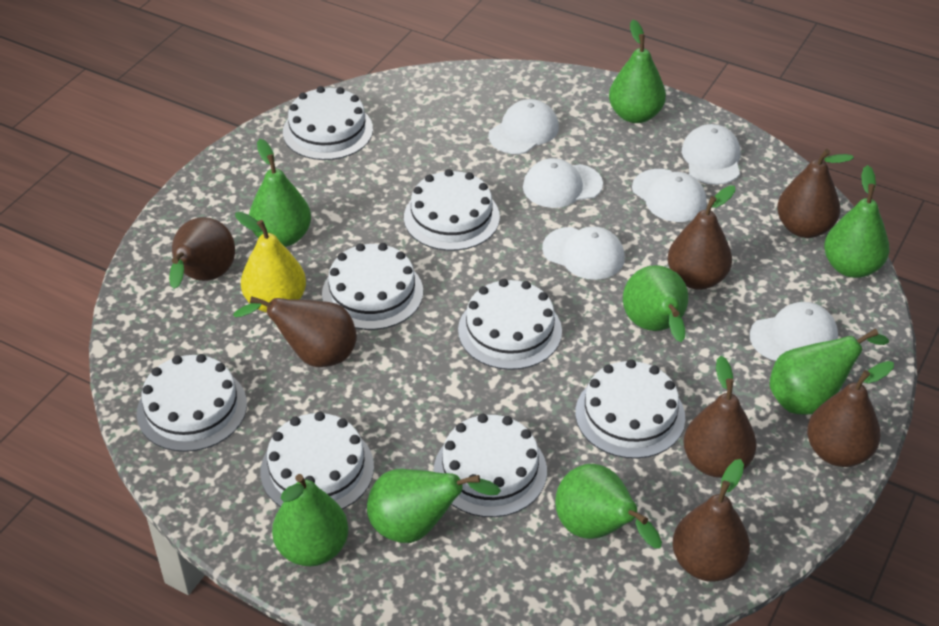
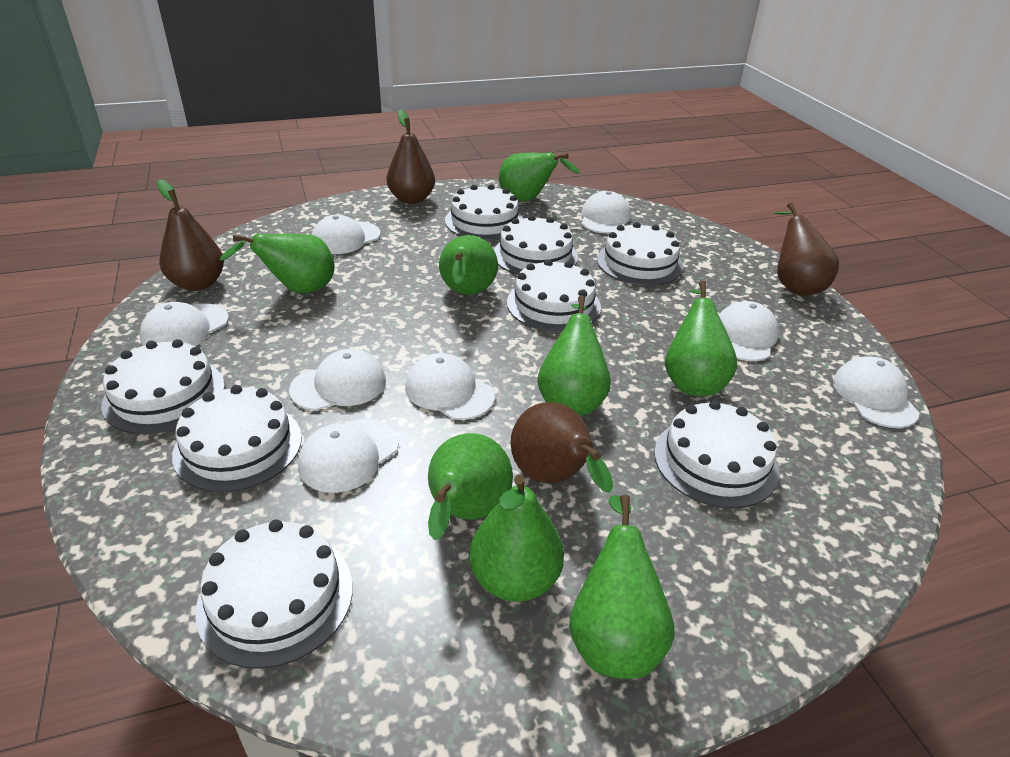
brown pear: [169,217,235,289] [233,296,357,367] [668,186,736,290] [672,459,750,582] [683,356,757,478] [777,149,854,238] [807,361,894,467] = 7 -> [157,179,224,291] [387,110,435,204] [510,402,613,493] [774,203,839,296] = 4
white cap: [488,99,559,154] [523,158,603,208] [542,226,625,280] [632,169,707,222] [682,124,741,185] [750,302,838,361] = 6 -> [140,302,229,346] [289,349,386,411] [298,419,399,493] [312,215,381,254] [405,353,495,420] [581,191,631,234] [719,301,779,361] [833,356,919,428] = 8
yellow pear: [235,212,306,313] = 1 -> none = 0

